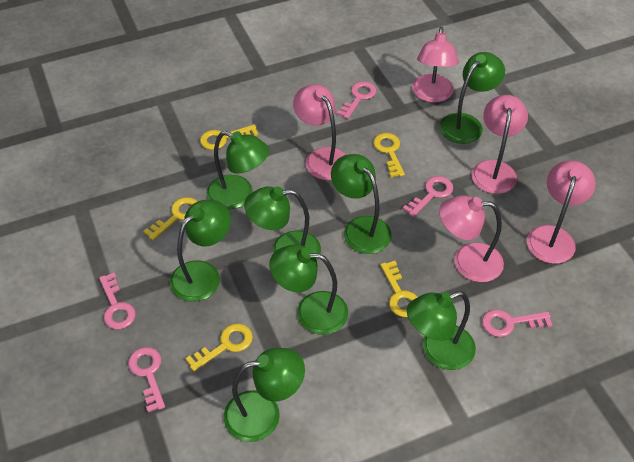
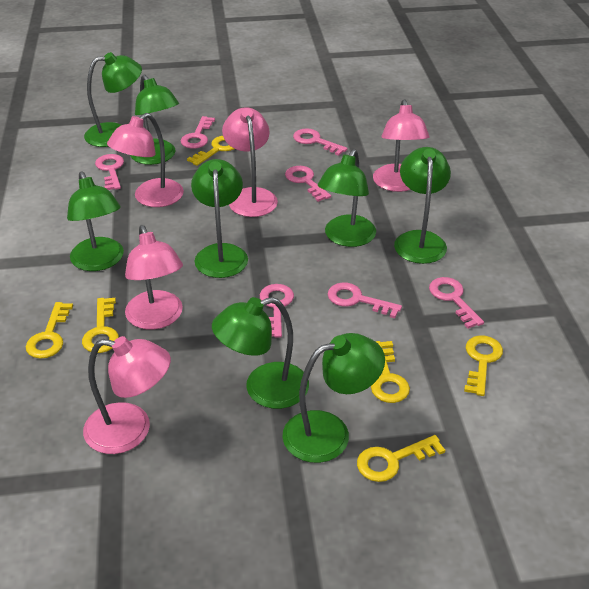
pink key: [99,273,136,329] [128,347,165,412] [337,81,376,119] [403,176,453,217] [482,309,553,337] = 5 -> [95,154,124,190] [181,116,215,149] [260,284,294,338] [285,166,331,202] [293,128,348,156] [328,283,402,318] [429,277,484,329] = 7
yellow key: [143,197,197,241] [185,324,253,372] [200,124,258,150] [373,133,405,177] [380,261,418,317] = 5 -> [26,302,73,359] [82,298,119,353] [187,136,234,166] [357,435,445,482] [371,341,410,403] [464,335,503,396] = 6

